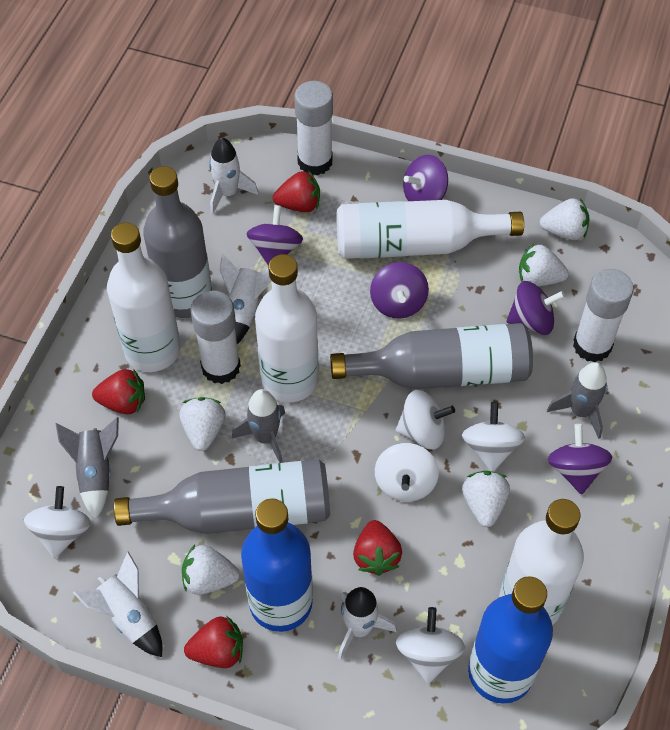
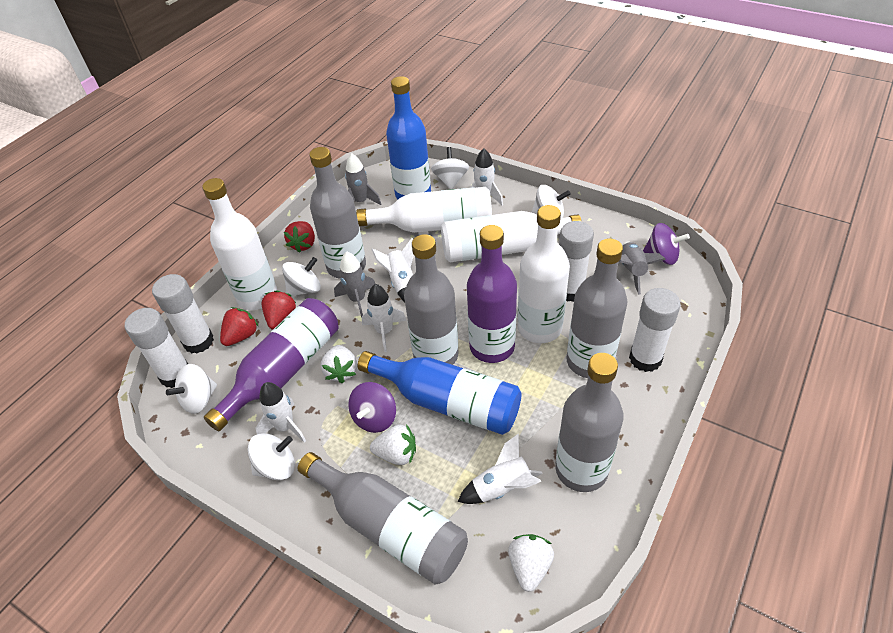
grey bottle: [114,459,330,534] [143,166,212,318] [330,323,533,389] = 3 -> [298,452,468,585] [309,147,366,279] [404,234,459,365] [555,353,624,492] [566,239,627,378] = 5
purple bottle: none = 0 -> [204,298,338,431] [467,225,517,363] = 2
purple spinning top: [246,205,303,266] [370,262,429,319] [403,155,448,201] [507,281,565,335] [548,424,612,495] = 5 -> [348,382,396,433] [643,223,690,265] = 2
red strawberry: [92,369,145,414] [184,616,243,668] [273,170,320,212] [353,520,402,576] = 4 -> [220,307,258,346] [262,290,296,330] [284,221,315,253] = 3
white glue stick: [190,291,241,384] [294,81,333,176] [573,269,634,362] = 3 -> [125,308,188,388] [152,274,214,353] [559,221,594,302] [629,288,681,372] = 4
white rocket: [73,551,162,657] [209,137,258,215] [220,253,272,344] [338,587,397,660] = 4 -> [255,382,306,443] [362,284,407,352] [371,238,414,302] [458,433,543,504] [470,148,503,205] = 5
white strawberry: [179,397,225,451] [182,545,240,595] [462,471,510,527] [519,243,569,286] [539,198,590,240] = 5 -> [321,345,357,384] [370,424,416,465] [508,534,554,592] = 3

